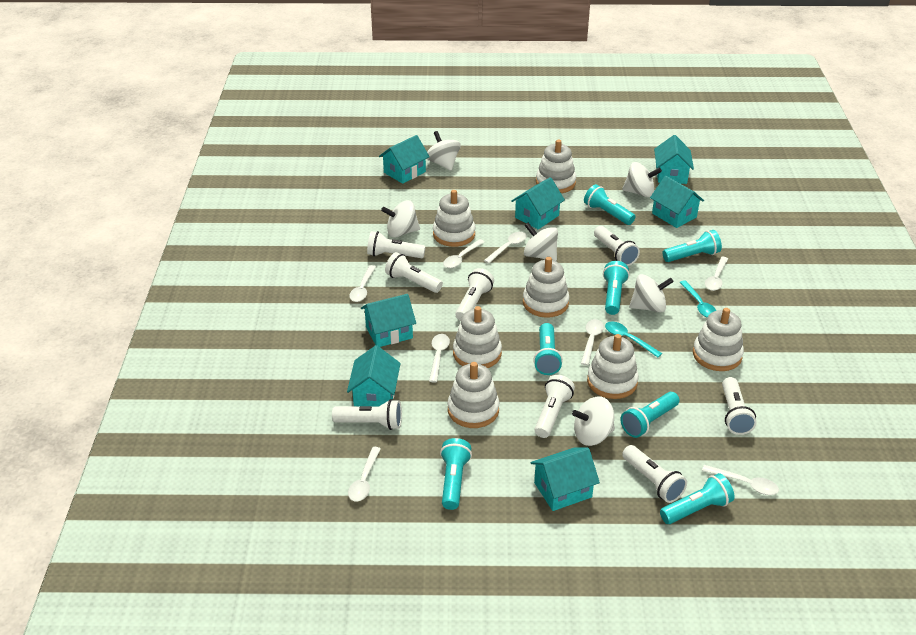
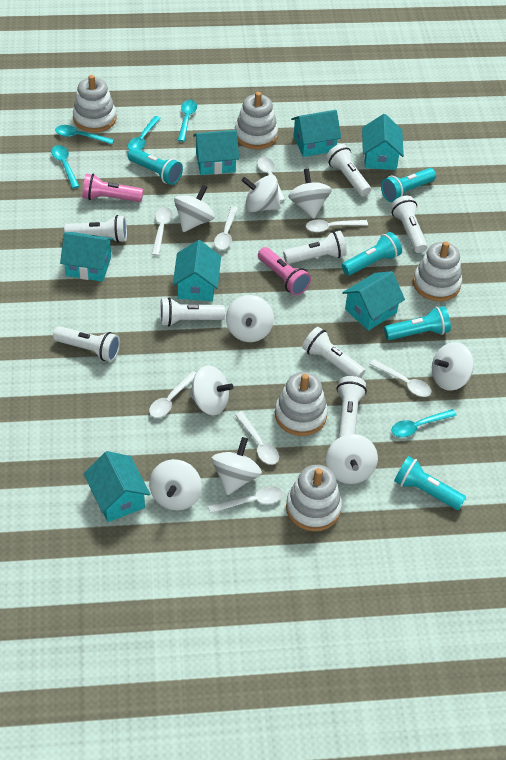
pink flashlight: none = 0 -> [82,174,143,202] [258,247,311,295] = 2
turquoise flashlight: [440,438,472,510] [533,323,563,375] [584,184,635,225] [603,261,629,315] [620,392,680,438] [660,473,735,524] [663,230,722,262] = 7 -> [127,148,183,185] [342,232,402,276] [381,168,436,202] [384,306,451,340] [394,456,466,510] = 5
turquoise spoon: [605,321,662,357] [680,280,716,318] = 2 -> [51,145,79,188] [55,125,114,144] [128,116,161,150] [178,100,197,142] [391,409,457,437] = 5
white spinning top: [381,200,420,238] [427,131,461,171] [524,223,558,261] [572,397,615,446] [622,162,662,197] [629,274,674,313] = 6 -> [149,459,202,511] [174,185,215,232] [189,365,233,415] [211,437,262,495] [226,295,274,342] [242,175,281,212] [288,169,332,219] [326,434,378,484] [432,342,474,391] = 9
white stacking toy: [433,190,476,247] [448,362,499,428] [453,306,502,368] [523,257,569,318] [536,139,576,193] [587,334,639,399] [693,308,744,371] = 7 -> [73,75,117,133] [235,92,278,150] [275,372,328,436] [286,465,342,531] [413,241,462,301] = 5

